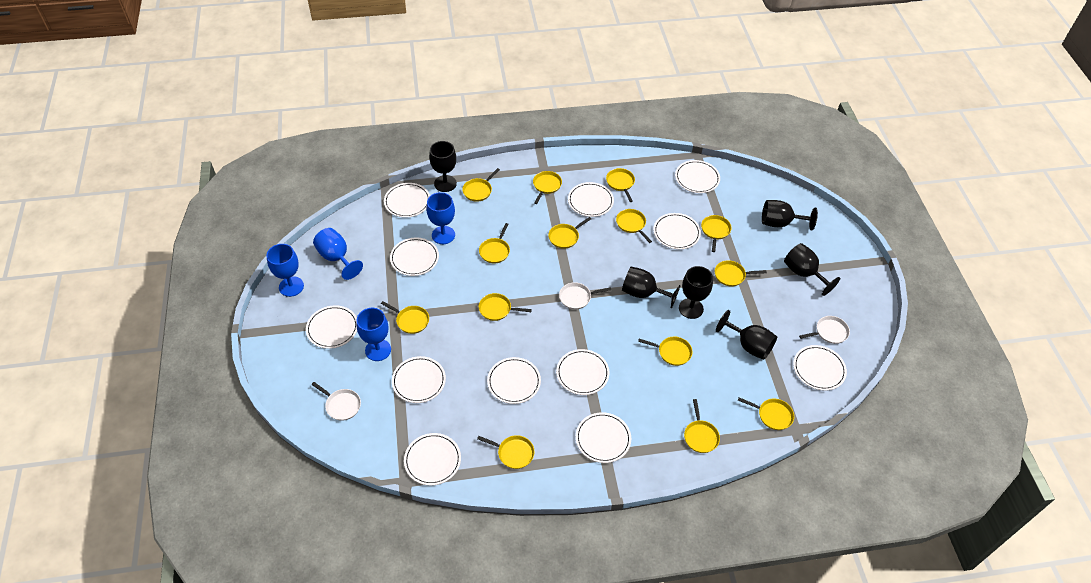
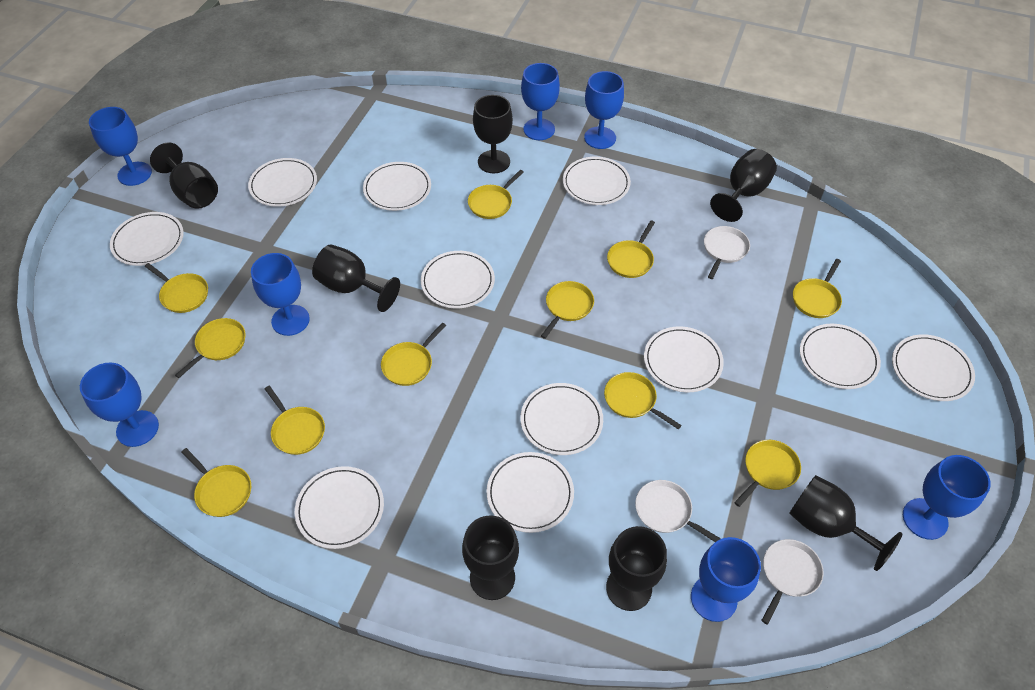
black goblet: [429,141,457,192] [622,267,681,309] [679,266,713,319] [716,310,777,360] [762,200,818,231] [784,243,840,296] = 6 -> [150,143,218,209] [312,244,400,312] [462,515,519,600] [473,95,513,173] [606,526,667,611] [710,149,777,222] [789,475,902,571] = 7
blue goblet: [266,244,304,297] [313,228,363,280] [356,308,391,361] [426,192,455,244] = 4 -> [80,362,159,447] [89,107,152,186] [251,253,310,336] [521,63,560,140] [584,71,624,149] [691,537,761,622] [903,455,991,540] = 7
white plate: [306,305,357,349] [384,183,430,218] [390,238,439,276] [392,356,446,403] [404,433,461,486] [487,357,541,404] [556,349,609,395] [568,182,614,217] [576,412,631,463] [653,213,701,249] [675,160,720,193] [793,345,847,391] = 12 -> [110,212,184,266] [248,158,317,207] [295,466,384,549] [363,162,431,211] [421,251,495,309] [487,452,574,533] [520,383,603,455] [563,157,631,205] [644,326,724,393] [800,324,881,389] [892,334,975,401] = 11
yellow pan: [381,301,429,334] [462,168,500,202] [477,435,534,469] [479,223,510,263] [479,293,532,321] [533,171,562,204] [548,217,591,249] [606,168,635,202] [616,209,652,243] [638,337,692,366] [684,399,720,453] [701,215,731,252] [715,260,767,287] [738,397,794,430] = 14 -> [145,263,208,313] [175,318,246,378] [182,448,251,517] [265,386,325,455] [381,322,446,386] [468,170,524,219] [541,281,594,339] [604,372,682,429] [607,221,655,278] [734,440,801,507] [793,259,842,318] = 11

